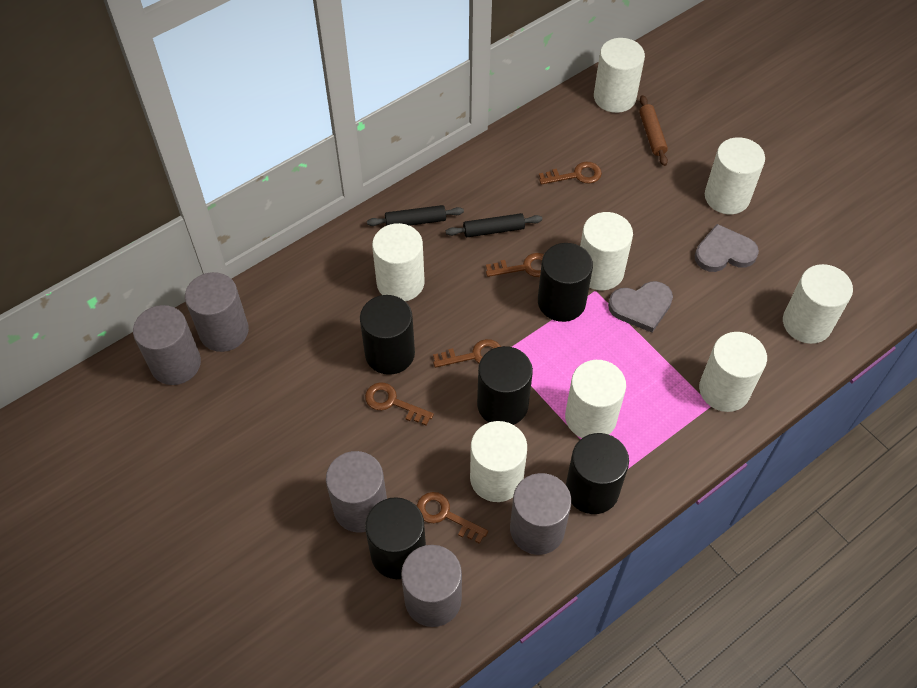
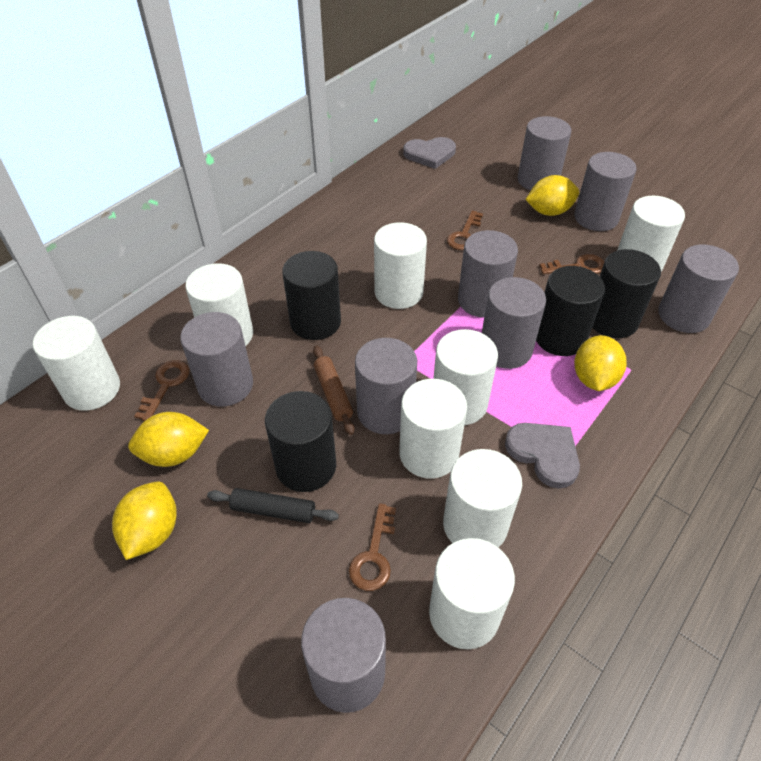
black cylinder: [360,295,415,375] [365,497,426,579] [477,346,533,425] [538,243,593,322] [566,433,629,514] = 5 -> [265,391,336,492] [282,251,341,340] [536,266,605,356] [592,249,661,338] = 4
black rolling pin: [367,205,464,226] [446,213,542,237] = 2 -> [207,488,339,523] = 1
brown key: [365,383,434,425] [417,492,488,544] [433,339,501,368] [486,253,544,277] [539,162,602,185] = 5 -> [134,360,190,421] [349,503,396,591] [447,210,483,250] [539,254,605,274] = 4
grey cylinder: [133,305,201,385] [185,272,249,352] [326,451,387,532] [401,545,462,627] [510,473,572,555] = 5 -> [180,312,253,407] [301,598,386,713] [355,338,417,434] [458,230,518,318] [482,277,546,369] [518,116,571,191] [574,152,636,231] [658,245,739,333] = 8
yellow lemon: none = 0 -> [112,482,177,560] [128,412,209,467] [525,175,579,216] [574,335,627,391] = 4

